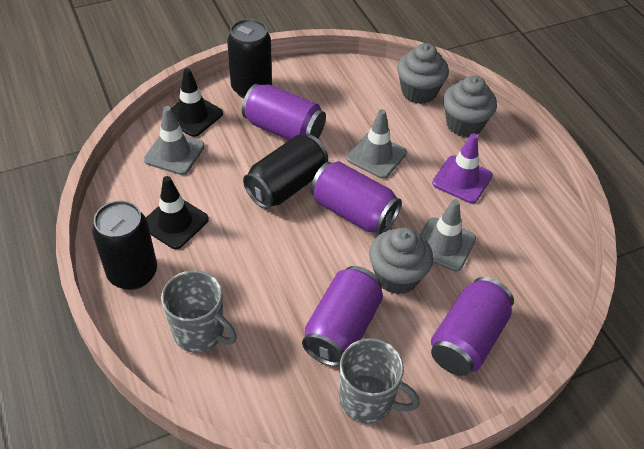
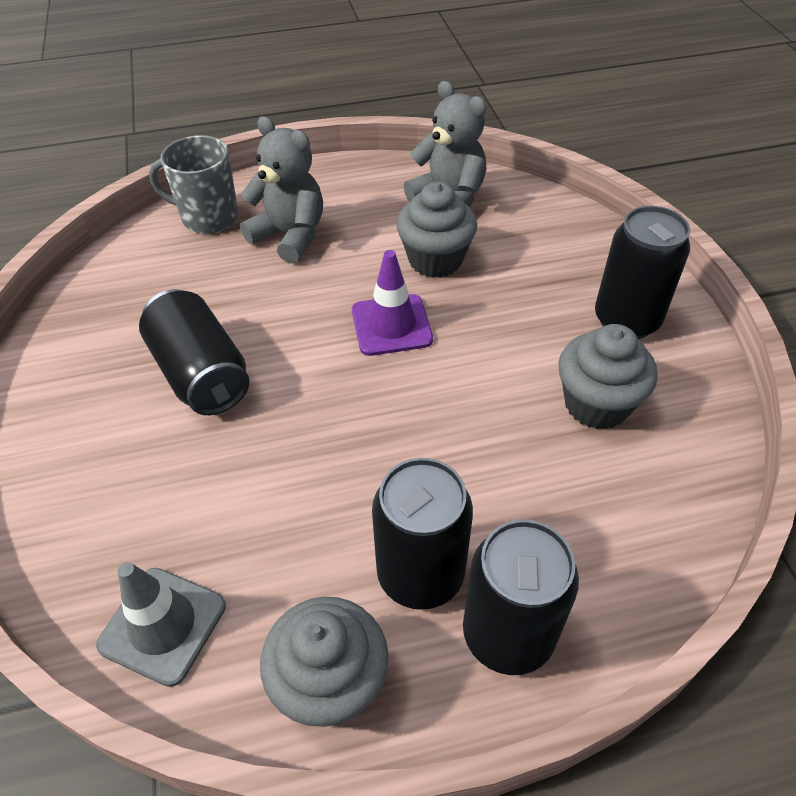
black can: [92,200,157,290] [227,19,272,98] [243,134,328,209] = 3 -> [139,289,249,415] [372,458,473,610] [463,519,579,675] [595,206,690,339] = 4
black traffic cone: [146,176,209,249] [171,68,223,137] = 2 -> none = 0
grey mug: [161,270,237,352] [339,338,420,424] = 2 -> [149,135,238,234] = 1
grey teddy bear: none = 0 -> [240,116,323,264] [404,81,486,207] = 2
grey traffic cone: [144,106,205,175] [347,109,407,179] [420,199,476,272] = 3 -> [96,562,226,687] = 1
purple can: [242,84,326,140] [302,266,383,367] [310,161,402,234] [431,277,514,376] = 4 -> none = 0

